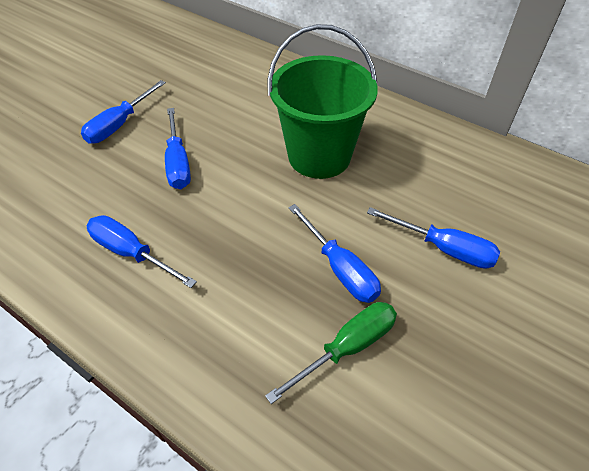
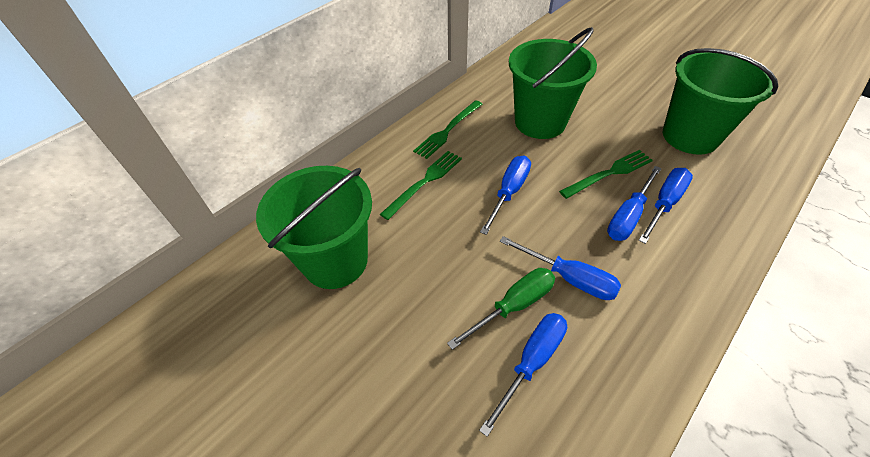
green bucket: [268,24,378,179] = 1 -> [256,166,372,289] [509,27,597,139] [663,48,779,155] = 3
green fork: none = 0 -> [380,151,462,220] [413,100,482,159] [559,150,653,199] = 3

